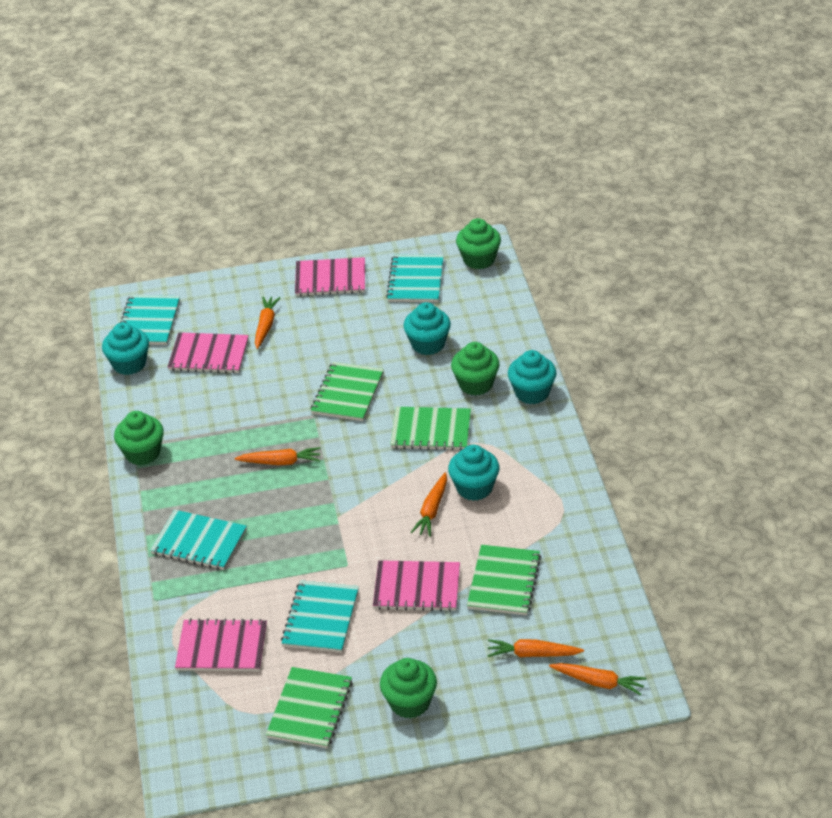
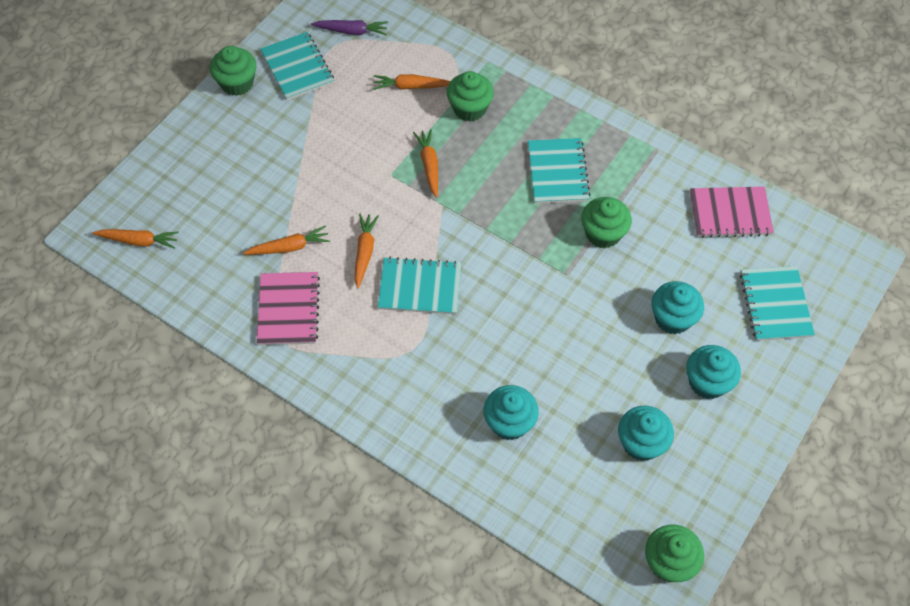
green notebook: [266,667,353,748] [311,362,384,421] [390,407,471,451] [467,545,541,615] = 4 -> none = 0
pink notebook: [168,332,249,374] [175,618,267,671] [295,257,365,296] [373,560,460,612] = 4 -> [257,272,320,345] [690,186,774,238] = 2
purple carrot: none = 0 -> [311,20,388,35] = 1

